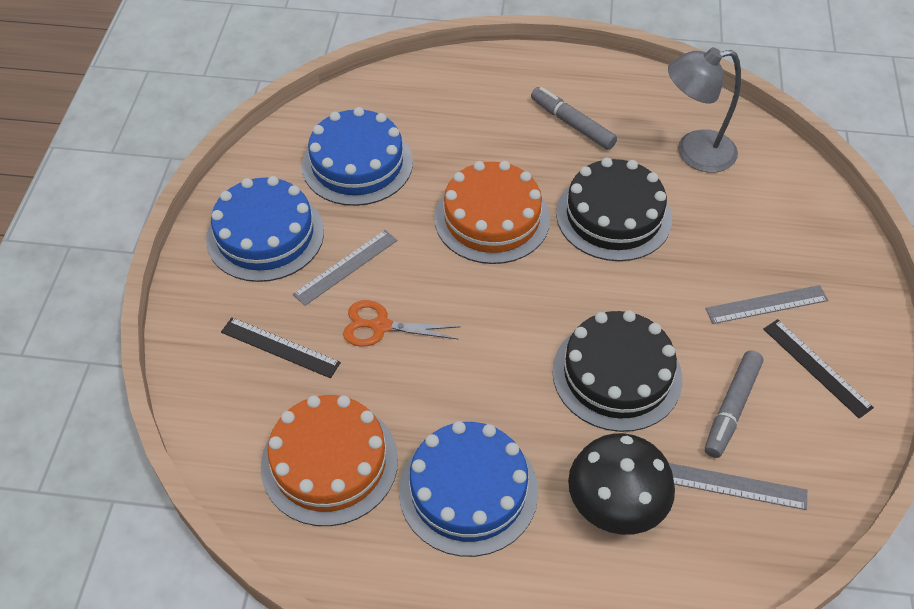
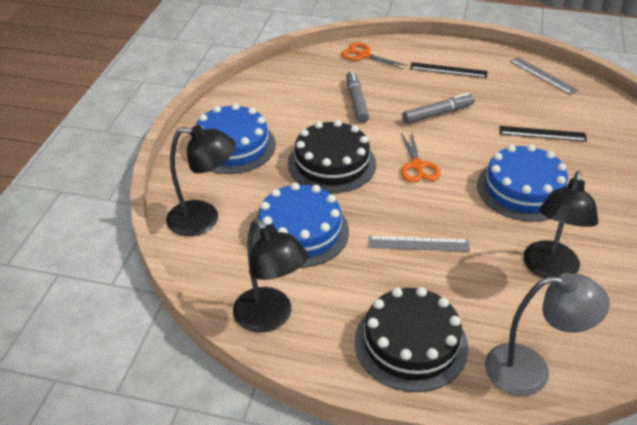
black lamp: none = 0 -> [166,125,236,236] [233,219,308,333] [524,171,598,278] = 3
black mushroom: [568,433,675,535] = 1 -> none = 0
grey ruler: [293,230,397,306] [669,463,807,510] [705,285,828,324] = 3 -> [369,236,470,252] [510,57,578,95] = 2
orange cake: [261,395,398,526] [434,161,550,264] = 2 -> none = 0
orange scissors: [343,300,461,347] = 1 -> [341,42,408,70] [401,131,441,182] = 2

